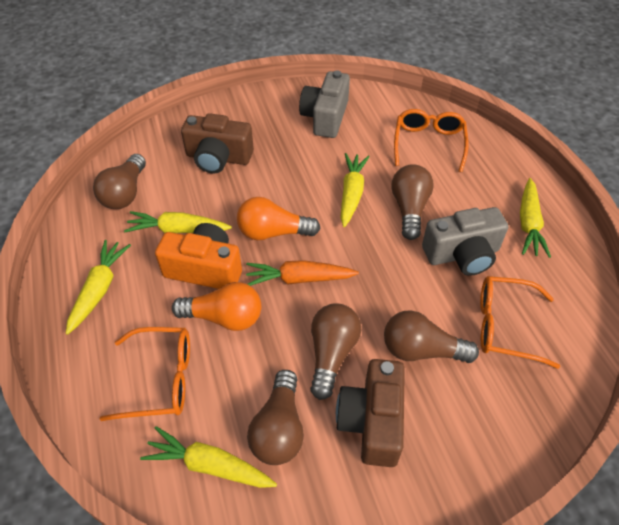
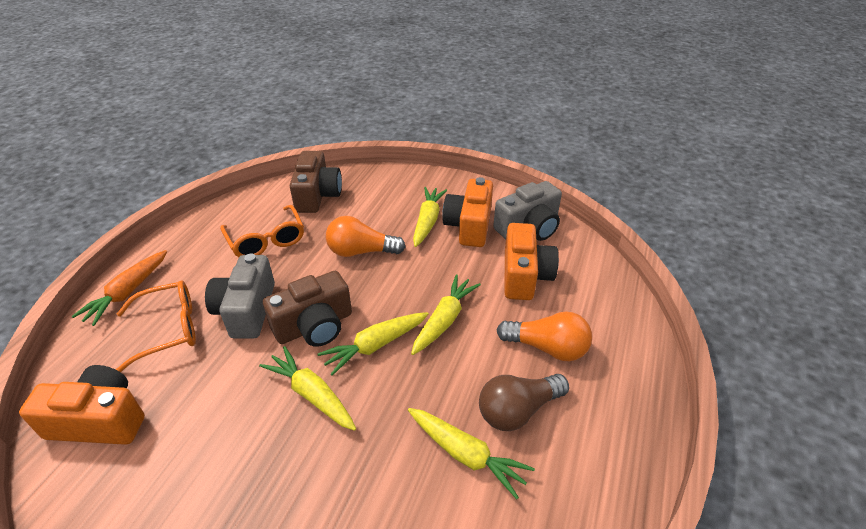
brown light bulb: [93,154,146,209] [247,370,304,465] [310,304,361,400] [384,310,479,363] [391,164,434,240] = 5 -> [479,374,569,431] = 1
orange camera: [155,223,242,289] = 1 -> [19,365,145,445] [442,177,493,247] [504,223,559,300] = 3
orange glasses: [100,327,190,421] [394,109,468,172] [480,276,560,369] = 3 -> [116,280,196,372] [220,205,304,257] = 2

